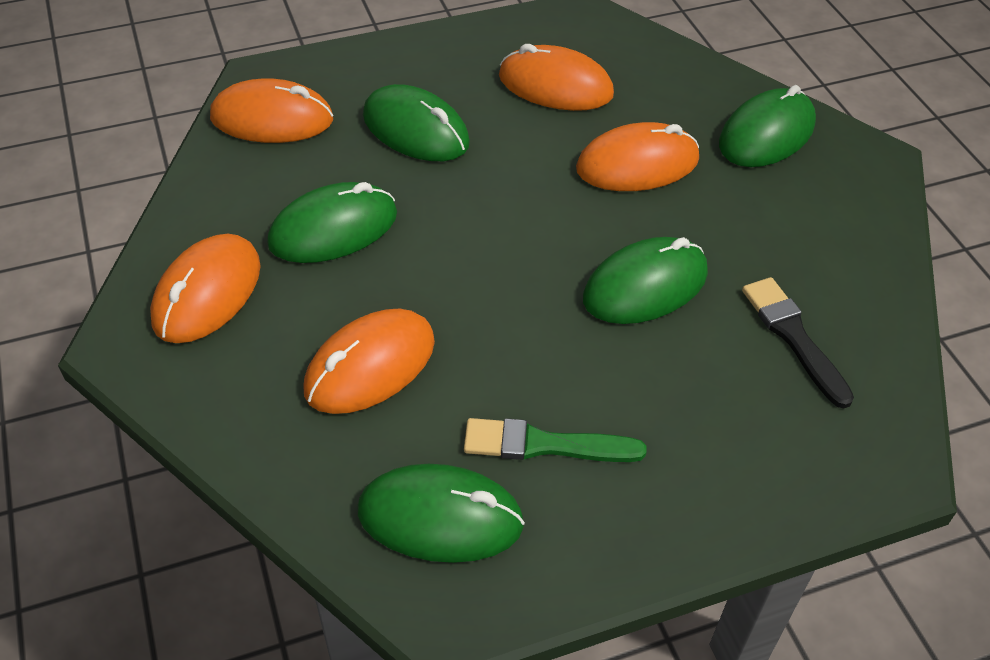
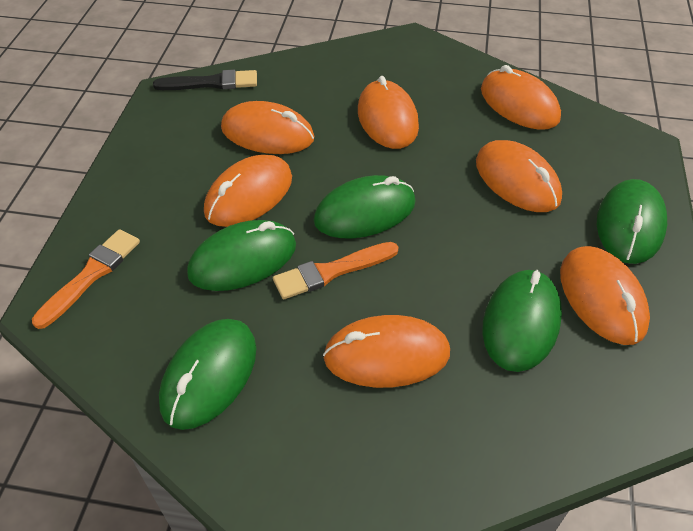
green brush: [464,418,646,462] = 1 -> none = 0
orange brush: none = 0 -> [32,229,140,329] [273,242,398,299] = 2
orange mouse: [150,234,261,343] [210,79,333,143] [303,309,435,414] [499,44,614,111] [576,122,699,191] = 5 -> [204,155,292,227] [221,101,314,154] [323,315,450,388] [358,76,419,149] [476,140,562,212] [481,65,561,130] [560,246,650,345] = 7

